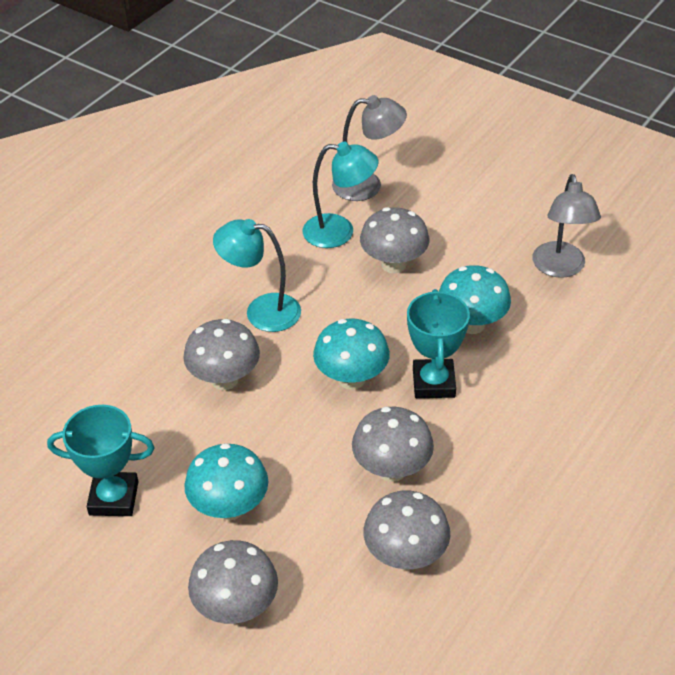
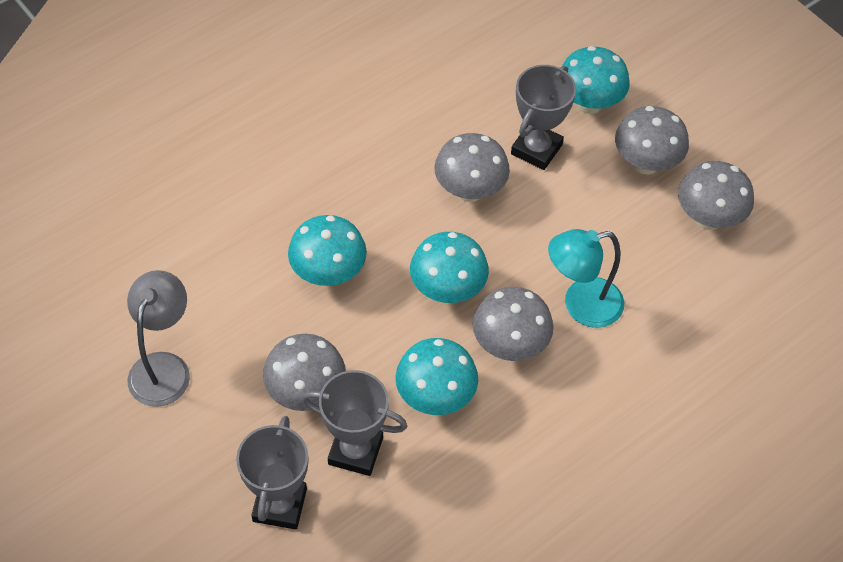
grey lamp: [332,95,407,201] [532,174,601,278] = 2 -> [127,270,190,407] = 1
grey trophy: none = 0 -> [236,416,308,530] [302,370,407,476] [511,65,576,170] = 3
turquoise lamp: [213,219,301,332] [303,141,379,248] = 2 -> [548,229,624,328] = 1
turquoise mushroom: [184,443,268,521] [313,318,390,390] [439,265,511,334] = 3 -> [288,215,367,286] [395,338,478,415] [410,232,489,303] [562,46,630,114] = 4
turquoise trophy: [47,405,155,516] [407,289,470,398] = 2 -> none = 0

